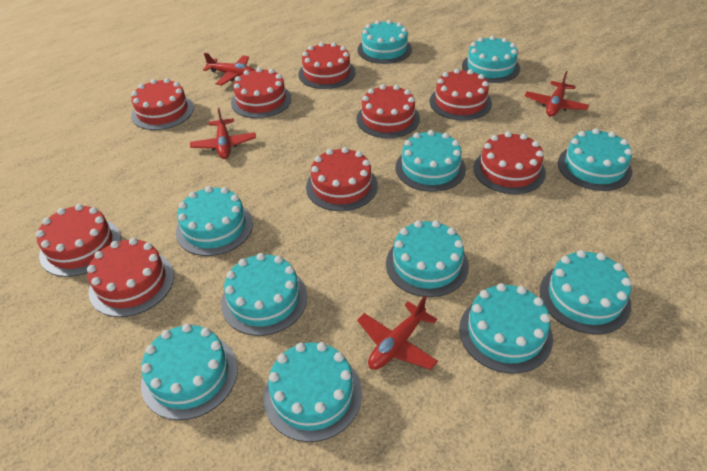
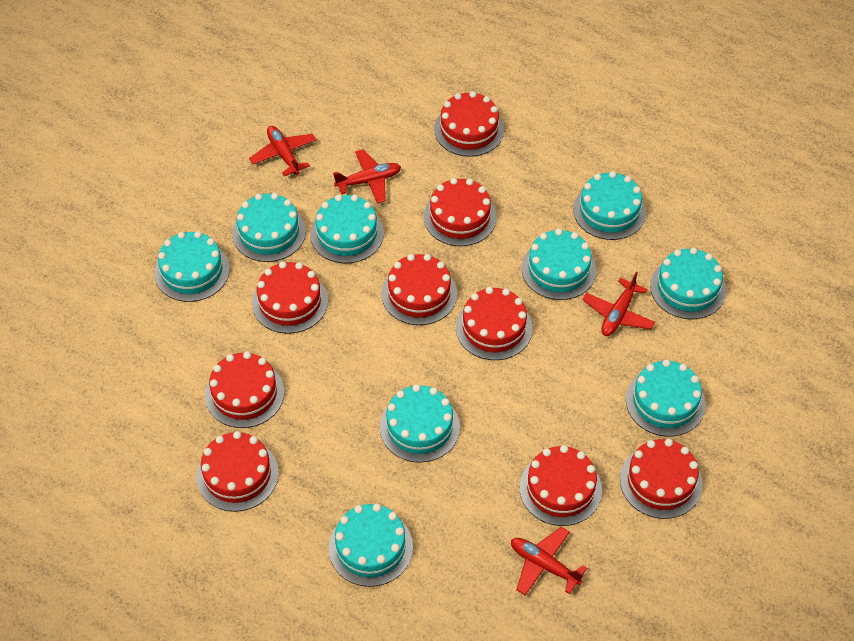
turquoise cake: [141,323,238,420] [176,186,253,256] [221,253,307,336] [263,342,362,442] [358,20,412,64] [386,220,469,297] [396,130,466,192] [459,283,553,374] [462,36,520,83] [540,250,631,334] [558,128,632,191] = 11 -> [154,231,230,302] [232,193,306,262] [310,195,384,263] [329,504,413,587] [380,384,460,463] [521,229,596,300] [573,171,646,240] [626,359,706,437] [650,247,726,319] = 9

